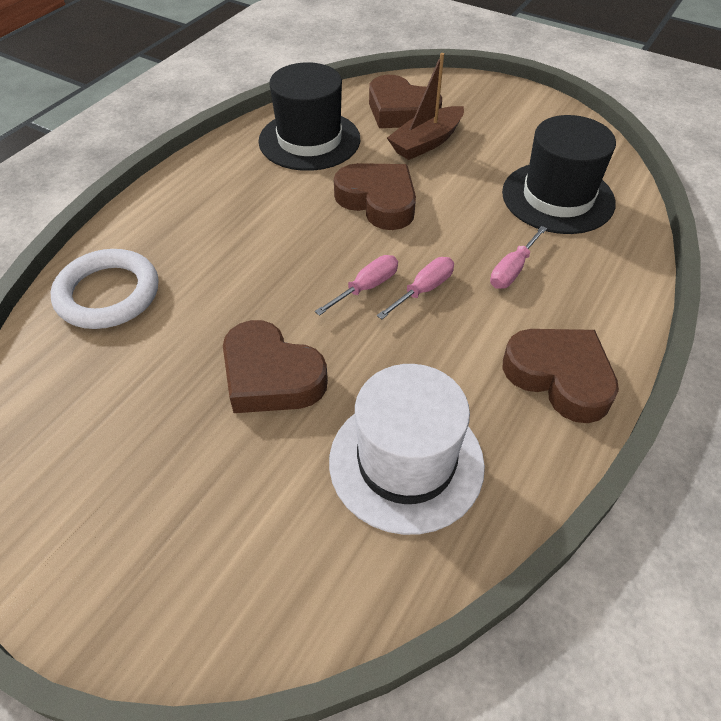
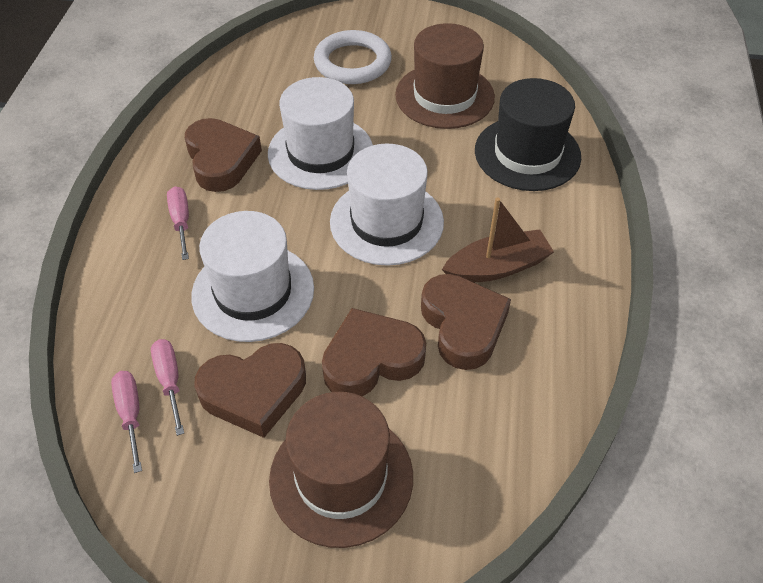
black hat: [258,62,360,171] [502,115,616,234] = 2 -> [475,78,581,191] = 1
brown hat: none = 0 -> [269,392,413,548] [395,23,495,129] = 2
white hat: [329,364,485,535] = 1 -> [191,211,314,342] [268,77,373,190] [330,144,444,266] = 3

